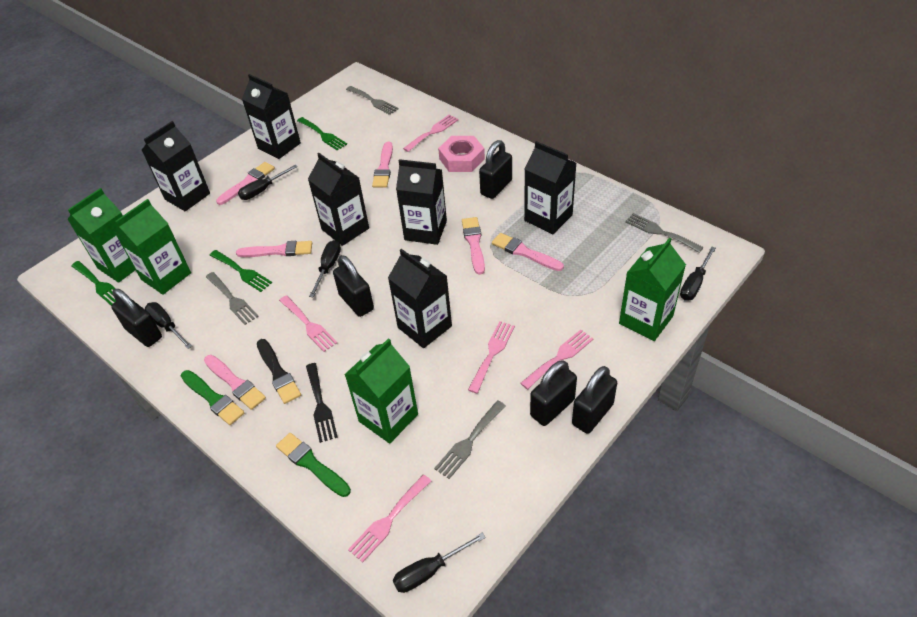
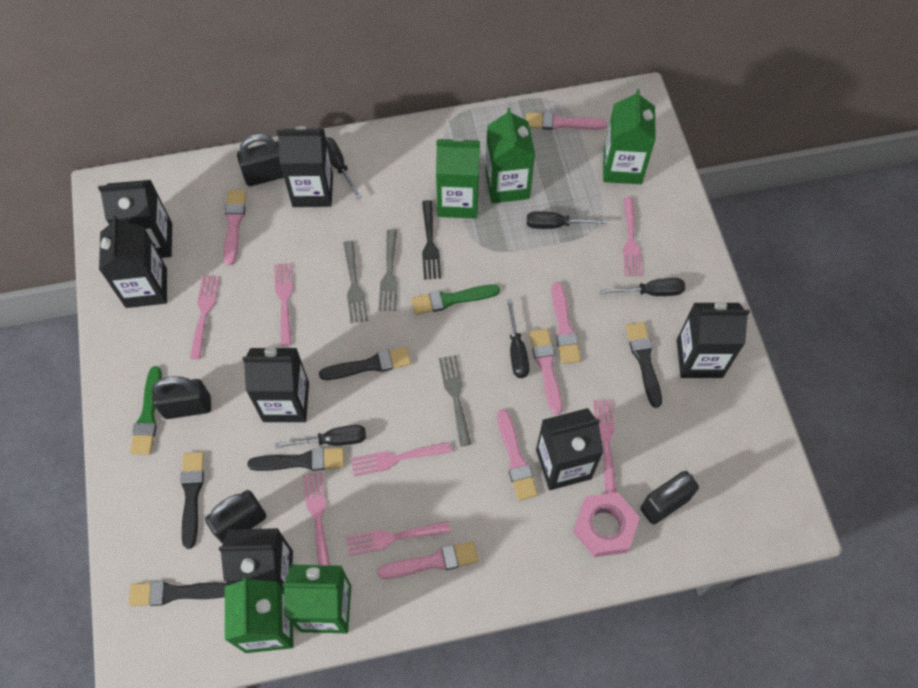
black brush: [257,339,301,404] = 1 -> [129,581,229,606] [180,452,204,549] [247,448,344,471] [319,347,411,380] [626,322,662,408] = 5
black carton: [142,121,210,211] [242,74,301,159] [308,153,369,246] [388,249,452,348] [396,159,447,245] [524,141,576,234] = 6 -> [98,180,172,258] [99,215,167,308] [219,528,293,590] [243,348,309,422] [277,126,333,207] [536,408,603,490] [677,302,750,378] = 7
black padlock: [111,289,162,347] [333,255,374,317] [479,140,512,199] [530,360,577,426] [572,366,617,434] = 5 -> [152,376,211,419] [205,490,266,544] [237,134,284,186] [640,471,699,524] = 4
green carton: [67,188,135,283] [114,199,191,295] [344,338,418,444] [619,238,686,341] = 4 -> [225,578,294,653] [283,564,351,633] [436,137,480,219] [485,108,535,203] [603,89,656,184] = 5
green fork: [71,261,116,306] [210,250,272,292] [297,117,347,151] = 3 -> none = 0
grey fork: [206,272,259,325] [346,86,399,115] [434,401,506,479] [625,213,704,253] = 4 -> [343,241,368,323] [379,229,398,311] [439,355,471,446] = 3
pink fork: [279,295,337,352] [348,474,431,563] [403,115,458,152] [468,321,515,393] [520,330,593,390] = 5 -> [190,275,220,359] [274,263,293,346] [303,472,330,565] [346,521,450,556] [351,442,451,476] [593,400,617,494] [623,197,642,276] = 7

